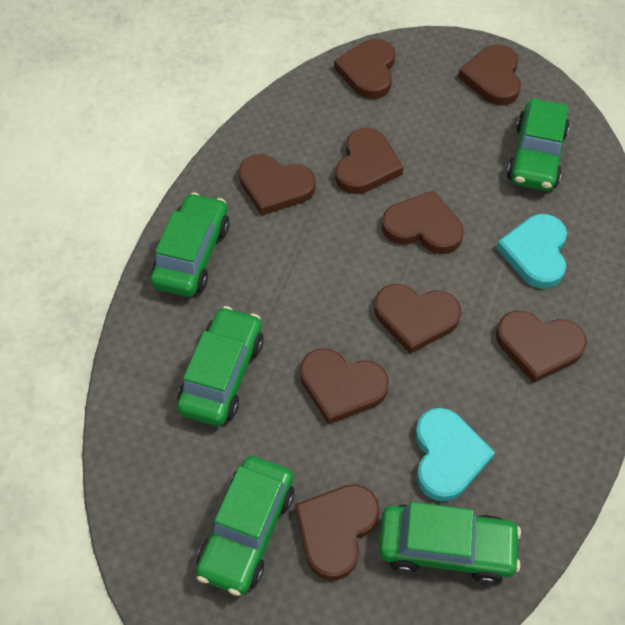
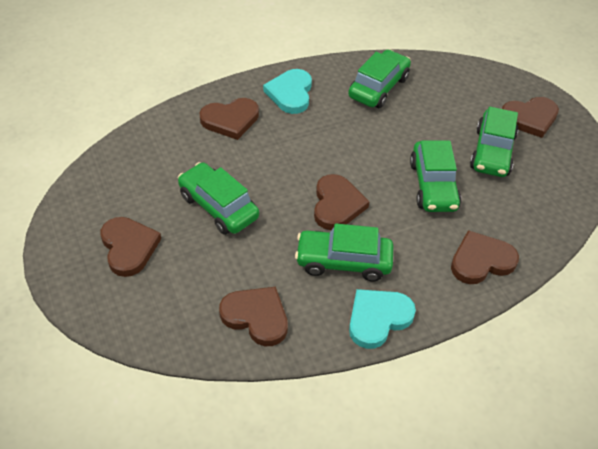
brown heart: [238,154,316,215] [295,484,380,580] [300,348,389,425] [334,39,395,99] [335,128,403,194] [374,284,461,354] [382,191,464,254] [458,44,521,106] [496,311,587,383] = 9 -> [101,217,161,277] [200,98,259,140] [219,287,288,346] [314,174,369,230] [451,230,519,284] [502,97,559,138] = 6

